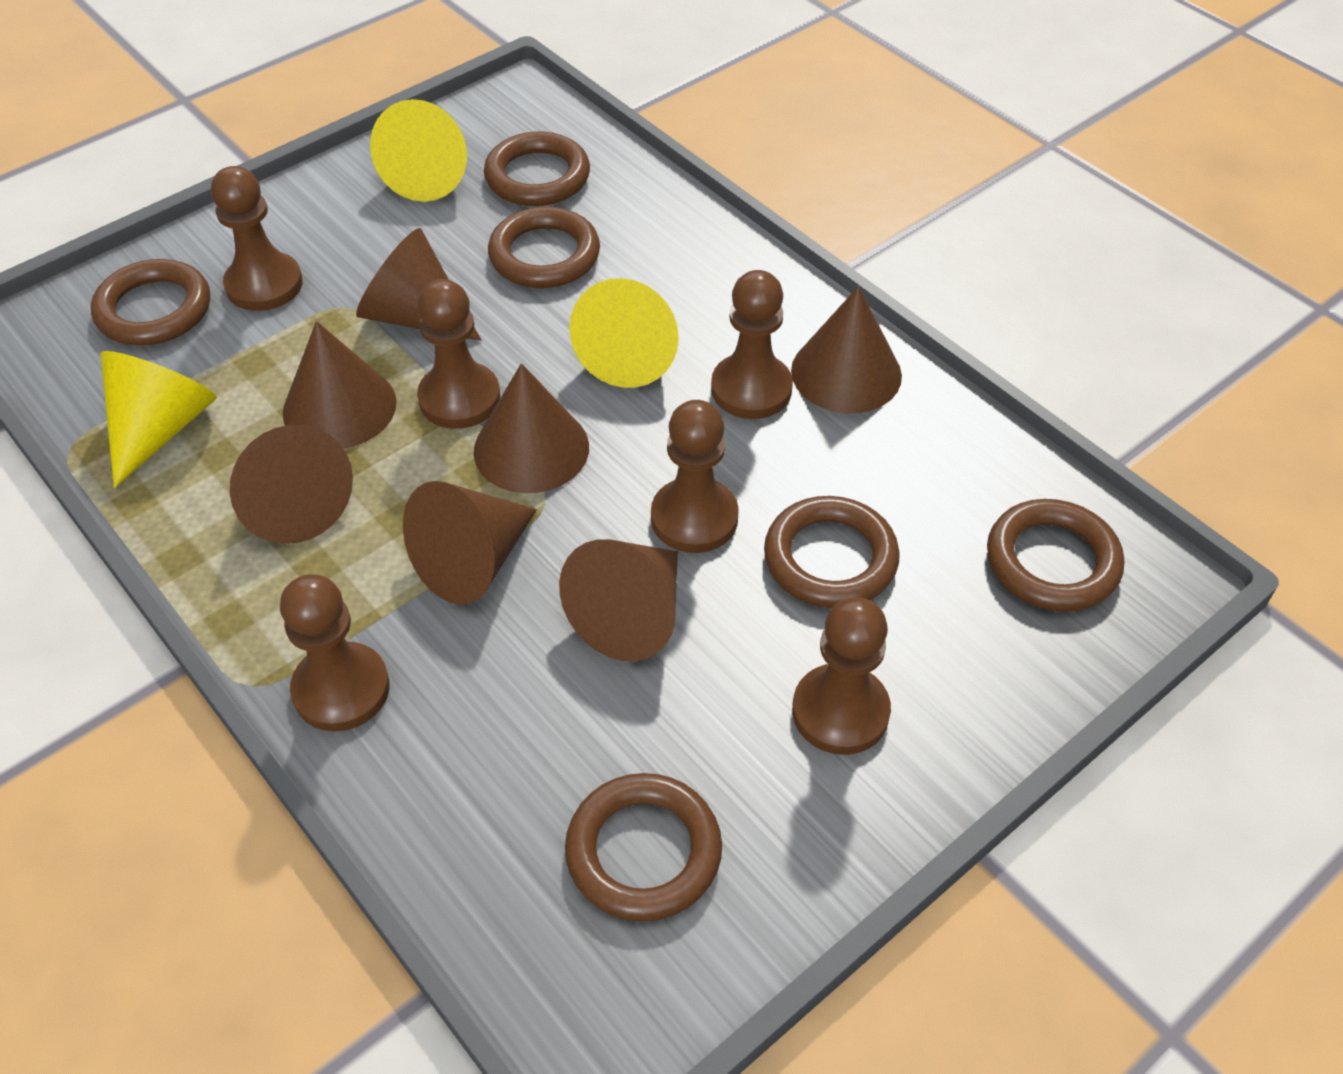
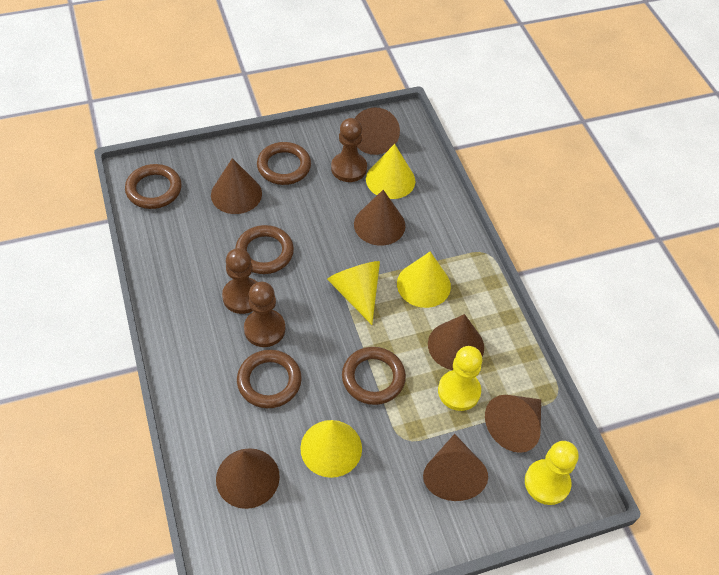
brown pawn: [211,166,303,311] [280,574,390,731] [417,279,500,429] [651,400,739,553] [711,270,793,419] [792,597,891,755] = 6 -> [222,248,257,314] [244,282,285,347] [331,118,367,182] = 3
brown ring: [91,259,210,346] [484,132,590,206] [488,206,600,288] [565,773,722,922] [764,496,900,608] [987,499,1124,612] = 6 -> [125,164,182,209] [235,225,294,274] [237,350,302,408] [257,142,311,185] [342,347,406,405] = 5
yellow cone: [100,351,217,488] [370,99,467,202] [569,278,679,388] = 3 -> [300,420,362,478] [327,261,380,325] [366,144,415,199] [397,252,451,308] = 4
yellow pawn: none = 0 -> [438,346,482,411] [525,441,578,505] = 2

